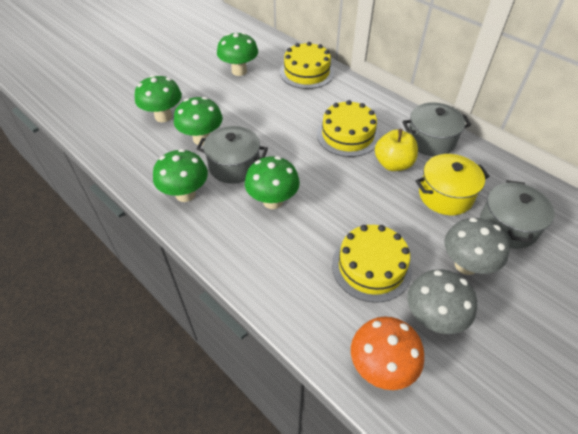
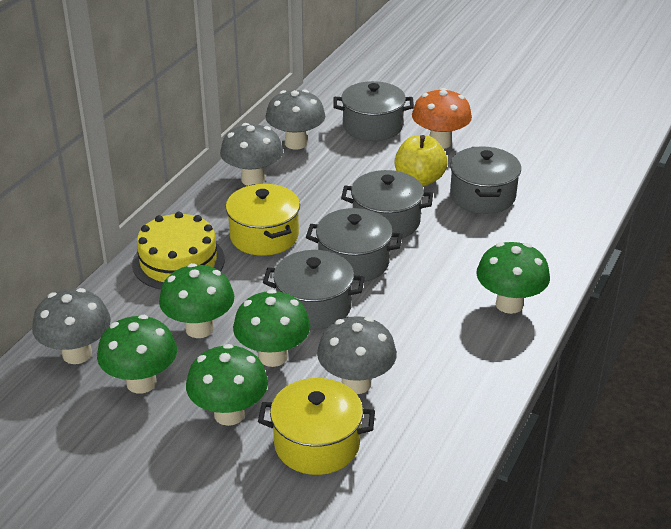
grey mushroom: [407,269,477,334] [444,218,510,275] = 2 -> [32,288,111,364] [220,123,283,186] [266,90,325,150] [317,316,397,394] = 4
grey pot: [196,126,268,184] [402,102,471,156] [480,180,554,249] = 3 -> [263,250,365,330] [306,208,403,283] [333,81,414,141] [341,170,433,240] [450,146,521,214] = 5
yellow cake: [280,42,334,89] [317,100,379,157] [332,225,412,303] = 3 -> [132,212,225,290] = 1
yellow pot: [415,154,490,215] = 1 -> [226,184,300,256] [258,378,375,475] = 2

